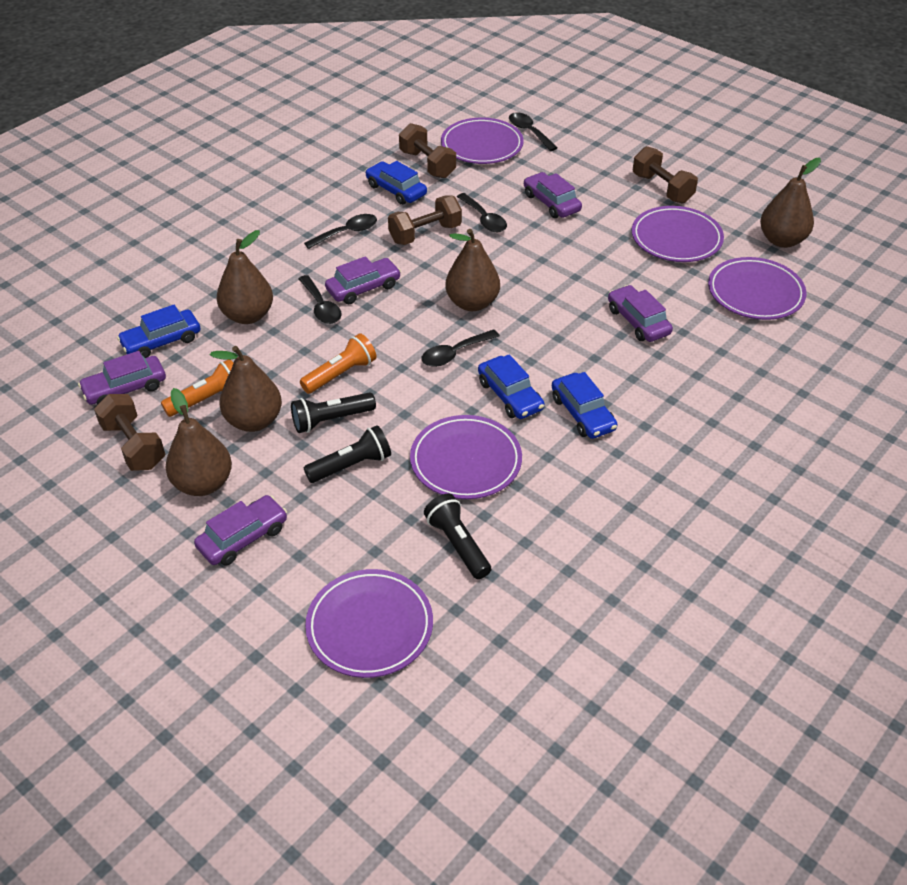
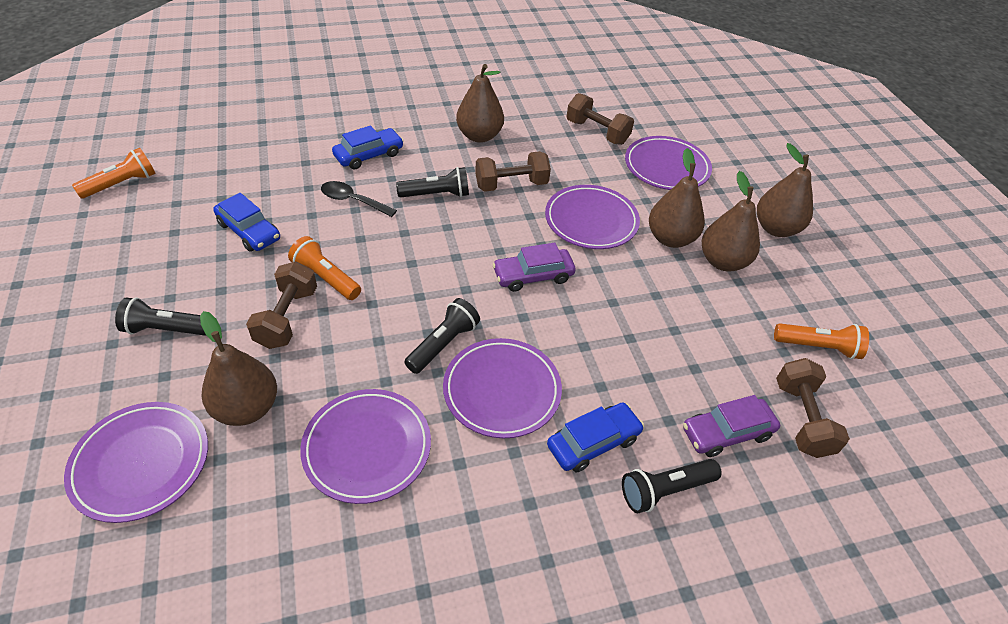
black flashlight: [291,392,376,433] [304,425,391,483] [424,494,491,579] = 3 -> [115,297,206,336] [396,167,469,198] [404,298,480,374] [622,459,722,513] = 4
black spoon: [299,275,342,324] [304,214,377,249] [421,329,500,367] [457,193,507,232] [509,112,558,151] = 5 -> [321,181,397,217] = 1
blue car: [117,305,200,358] [365,161,427,205] [478,354,545,419] [552,372,618,439] = 4 -> [213,193,280,252] [332,125,404,170] [547,402,644,473] = 3
orange flashlight: [161,360,233,417] [300,333,377,394] = 2 -> [72,148,156,199] [288,236,361,300] [774,323,869,359] = 3
purple car: [78,351,166,405] [194,495,287,566] [325,256,401,304] [524,172,582,218] [608,285,673,342] = 5 -> [493,243,576,292] [683,395,780,457] = 2

